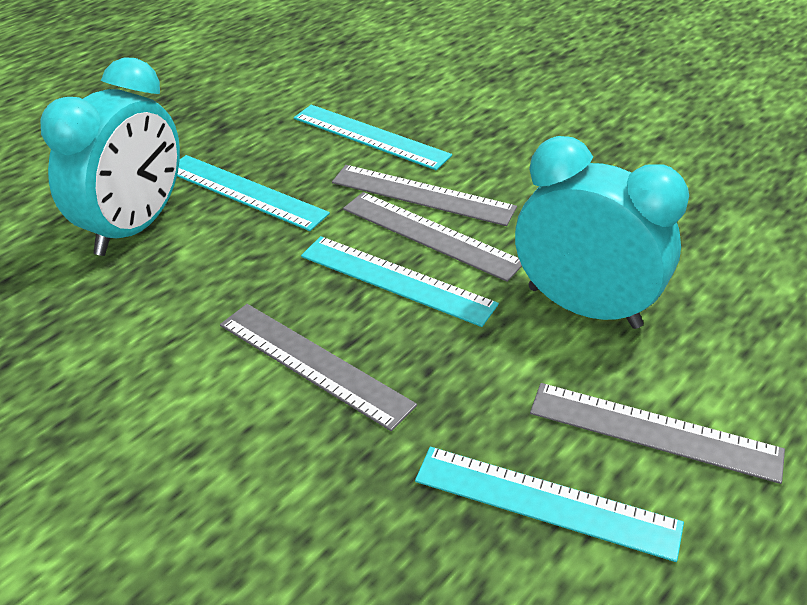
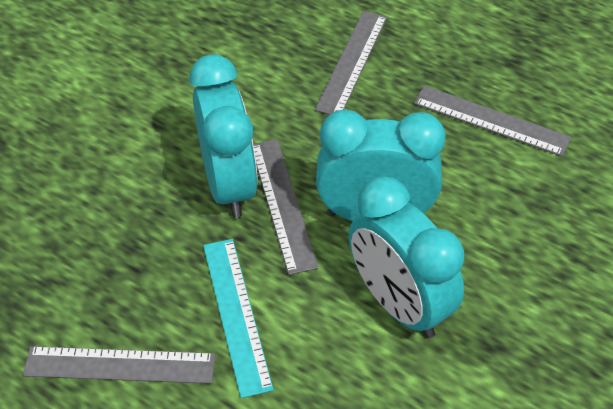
turquoise clock: [40,57,180,256] [515,136,689,329] = 2 -> [190,54,258,218] [316,110,446,221] [349,176,464,338] = 3
turquoise ruler: [177,155,330,231] [294,105,452,170] [301,236,499,327] [415,447,684,562] = 4 -> [203,239,274,398] = 1

